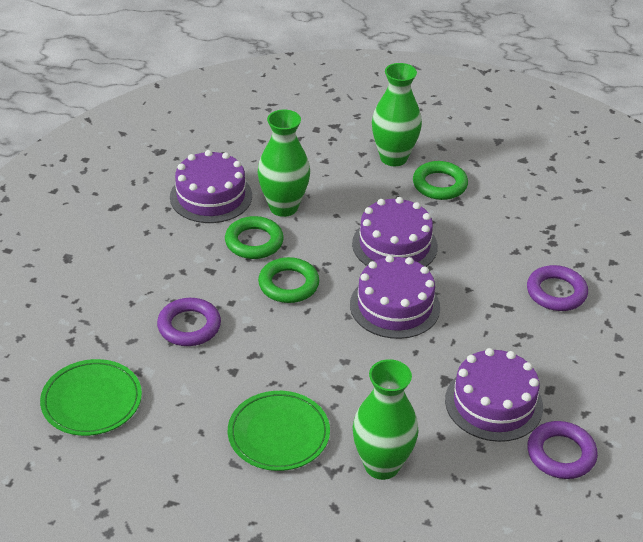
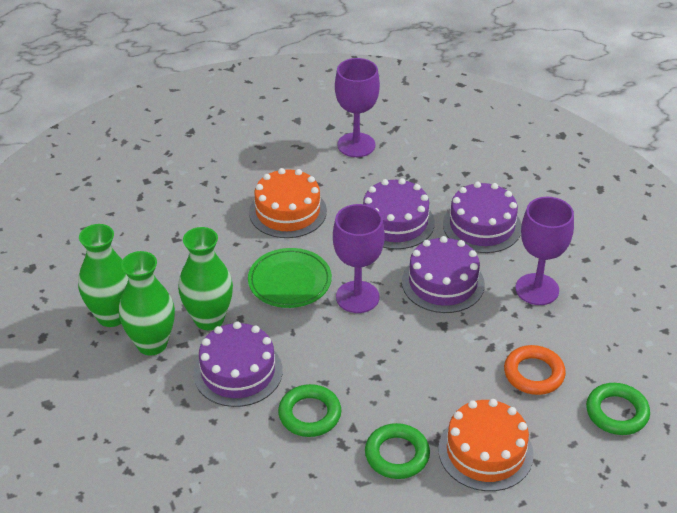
green plate: [40,359,142,436] [228,391,330,471] = 2 -> [248,248,332,308] = 1
orange cake: none = 0 -> [249,168,327,238] [438,399,534,491] = 2
orange ring: none = 0 -> [504,345,566,395] = 1
purple goblet: none = 0 -> [333,204,385,313] [335,58,380,157] [516,197,574,305] = 3
purple ring: [157,298,221,346] [527,265,588,311] [527,421,598,479] = 3 -> none = 0

